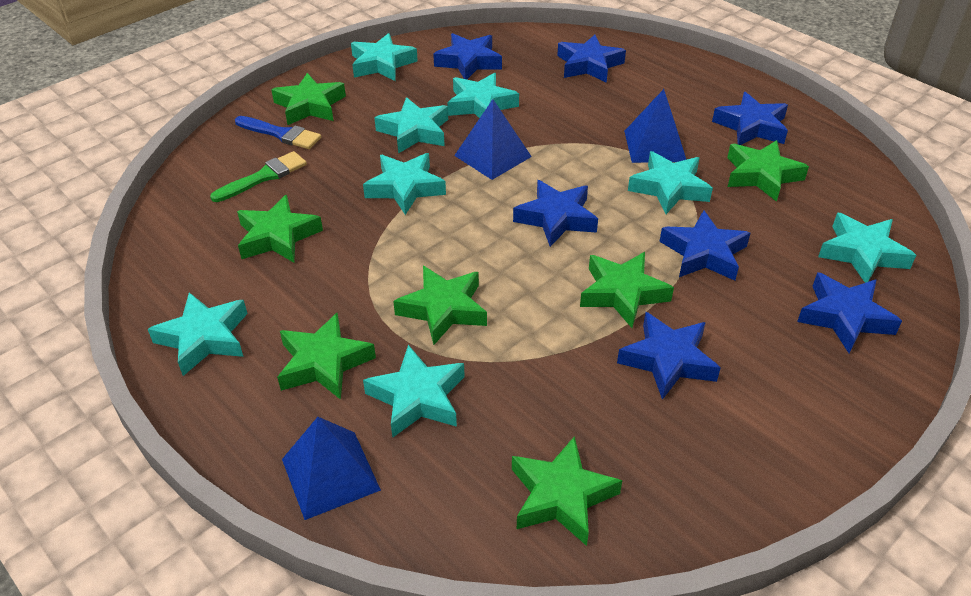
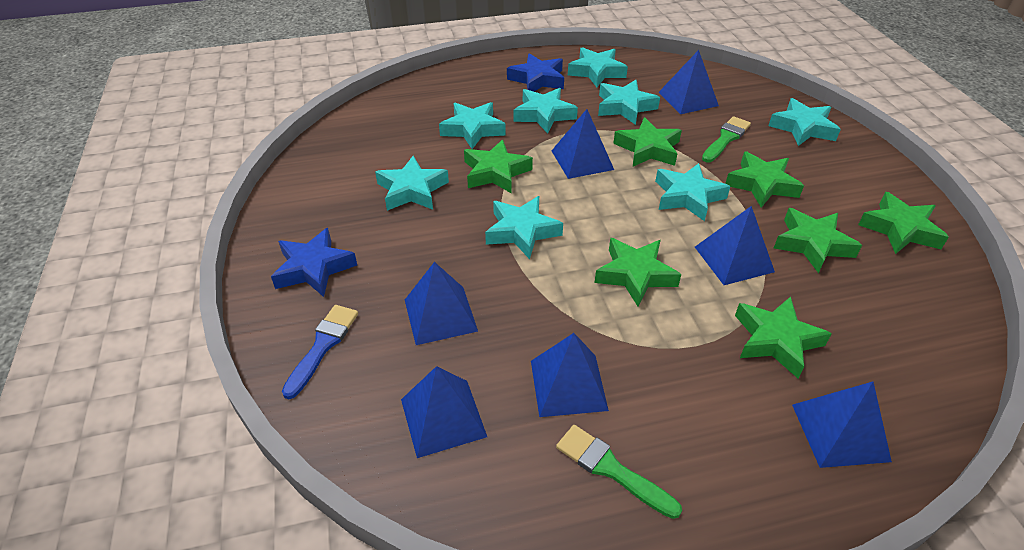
blue pyramid: [282,417,381,520] [454,99,532,180] [624,89,686,163] = 3 -> [401,366,487,458] [405,262,478,345] [531,333,609,417] [552,109,614,179] [658,50,719,114] [695,206,775,285] [792,382,892,468] = 7
blue star: [433,33,502,79] [513,180,598,247] [557,34,626,83] [617,312,720,400] [659,210,750,281] [712,92,788,145] [797,272,902,353] = 7 -> [271,228,357,297] [507,53,564,92] = 2
green brush: [210,151,307,202] = 1 -> [556,425,682,519] [702,116,751,162] = 2

